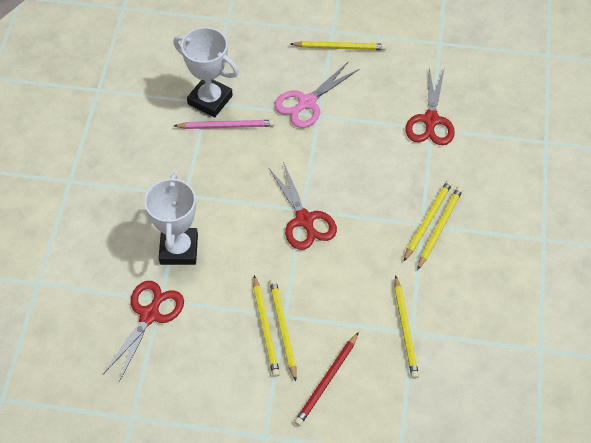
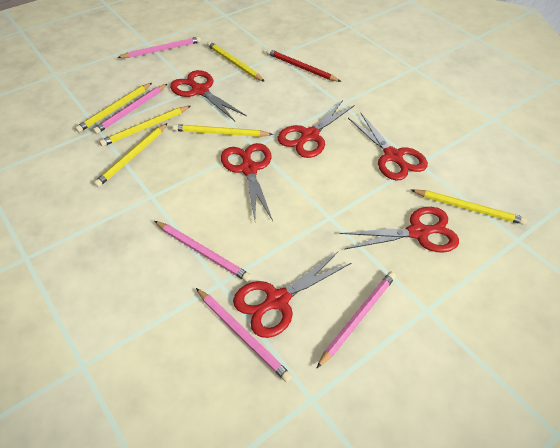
pink pencil: [174,120,275,129] = 1 -> [93,84,167,134] [117,36,201,58] [155,221,251,282] [196,288,292,382] [317,272,396,368] = 5
pink scissors: [274,62,359,128] = 1 -> none = 0
red scissors: [103,281,184,382] [269,162,337,250] [406,67,455,145] = 3 -> [170,70,247,121] [221,143,273,221] [233,251,351,338] [278,100,355,158] [340,207,459,252] [348,112,428,180] = 6
white trophy: [144,173,198,265] [173,27,239,118] = 2 -> none = 0

